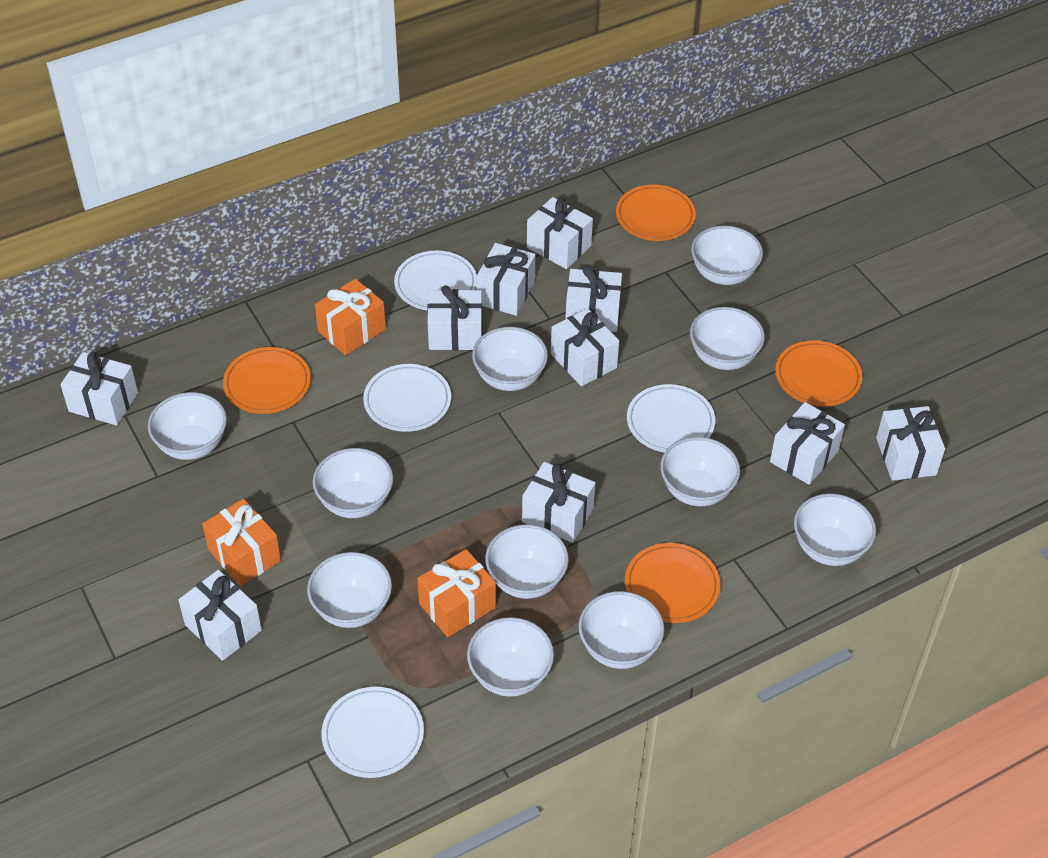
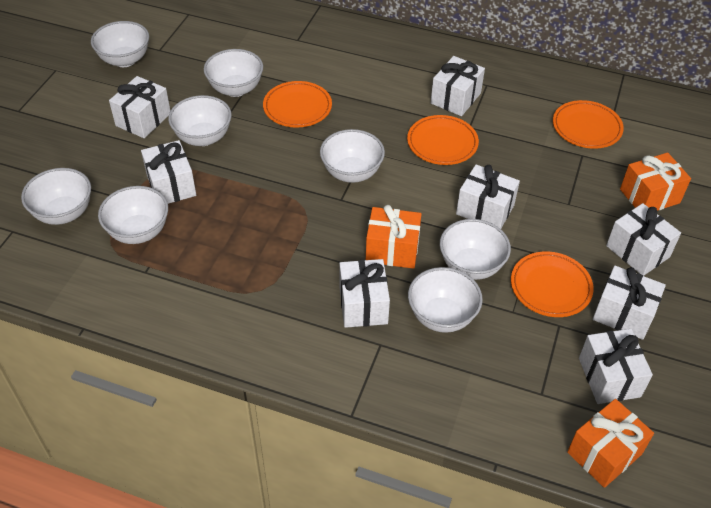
white bowl: [148,392,227,460] [307,552,392,628] [313,448,393,518] [467,617,554,697] [472,327,548,391] [485,524,569,599] [578,591,664,669] [660,437,740,506] [690,307,765,370] [691,226,763,285] [794,493,876,566] = 11 -> [21,168,91,225] [91,21,149,67] [98,186,168,244] [168,95,232,146] [204,49,263,97] [320,129,385,183] [408,267,483,333] [440,219,511,280] = 8
white gift: [60,352,138,425] [178,570,262,661] [427,285,482,350] [476,243,536,316] [522,462,595,543] [527,197,593,269] [551,308,619,387] [565,265,622,332] [770,402,845,485] [876,406,945,481] = 10 -> [109,76,170,138] [141,140,196,204] [339,259,390,328] [431,56,485,116] [456,164,520,229] [579,329,653,404] [593,266,666,340] [606,203,681,276] = 8
white plate: [322,687,424,778] [363,364,451,432] [394,251,477,311] [627,384,715,452] = 4 -> none = 0

